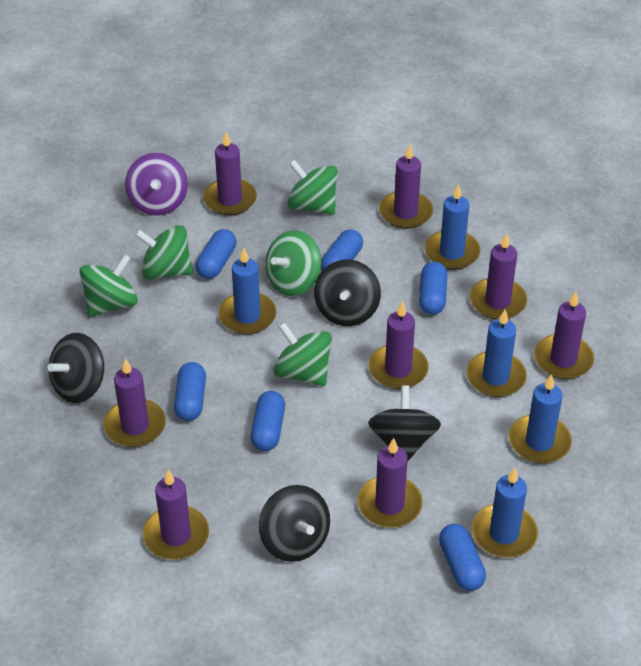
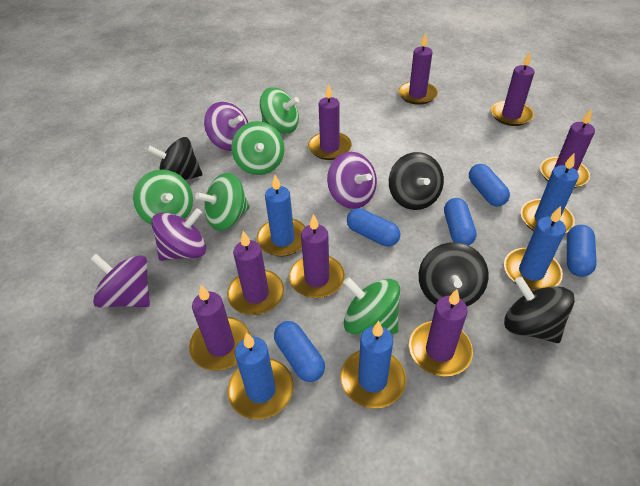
blue capsule: [174,362,206,421] [196,229,237,279] [251,391,285,451] [321,229,363,271] [419,262,447,315] [439,524,486,591] = 6 -> [274,321,325,382] [347,208,400,246] [444,198,477,245] [469,164,510,206] [567,225,597,277] = 5
purple spinning top: [125,153,188,215] = 1 -> [91,254,150,307] [151,208,206,261] [204,102,248,151] [327,152,377,209] = 4

